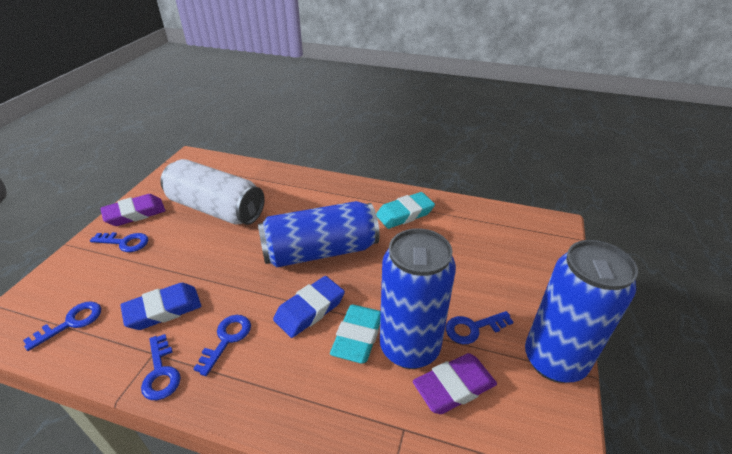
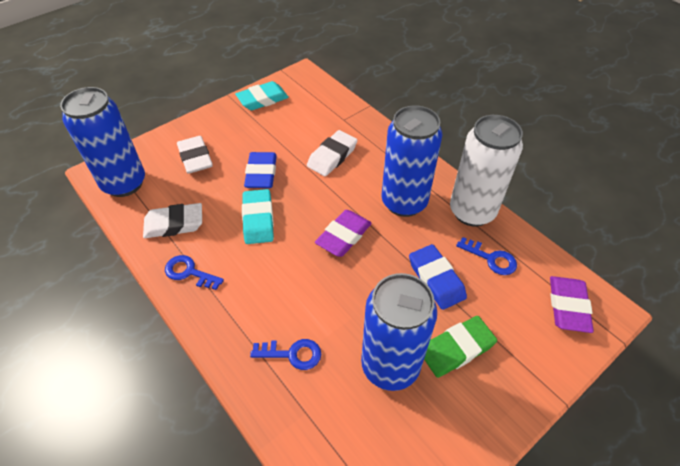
blue key: [23,301,101,351] [90,232,148,252] [141,334,181,400] [193,315,251,376] [446,311,513,344] = 5 -> [165,255,224,290] [250,339,321,370] [456,237,517,275] = 3
green eraser: none = 0 -> [424,316,497,378] = 1
white eraser: none = 0 -> [143,203,202,238] [177,136,213,174] [307,130,357,176] = 3

